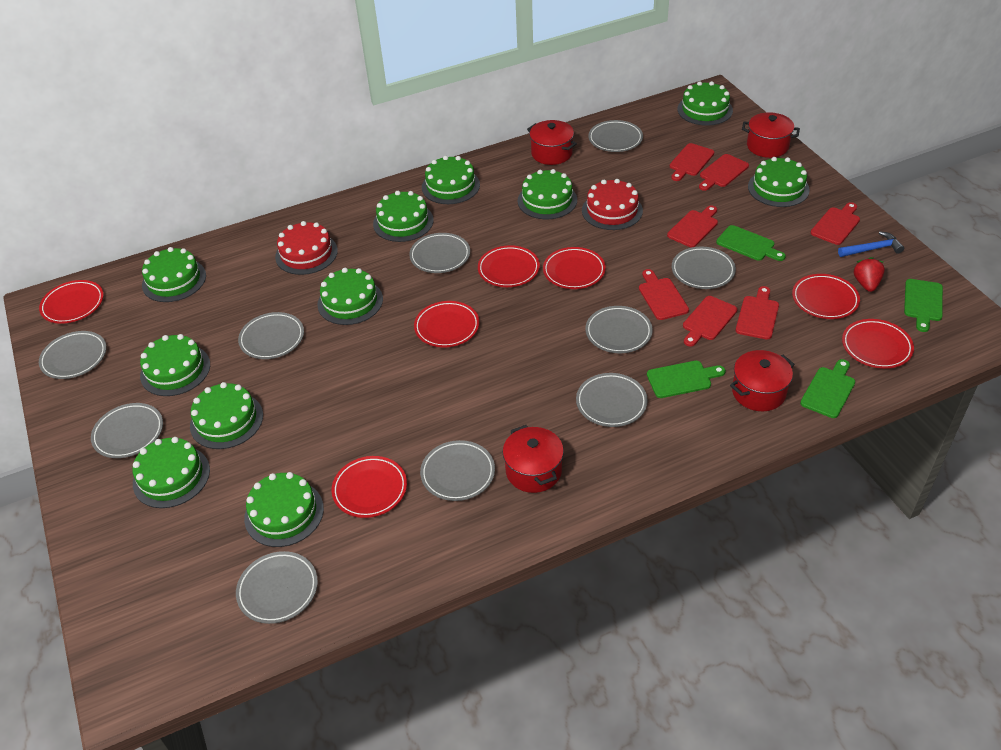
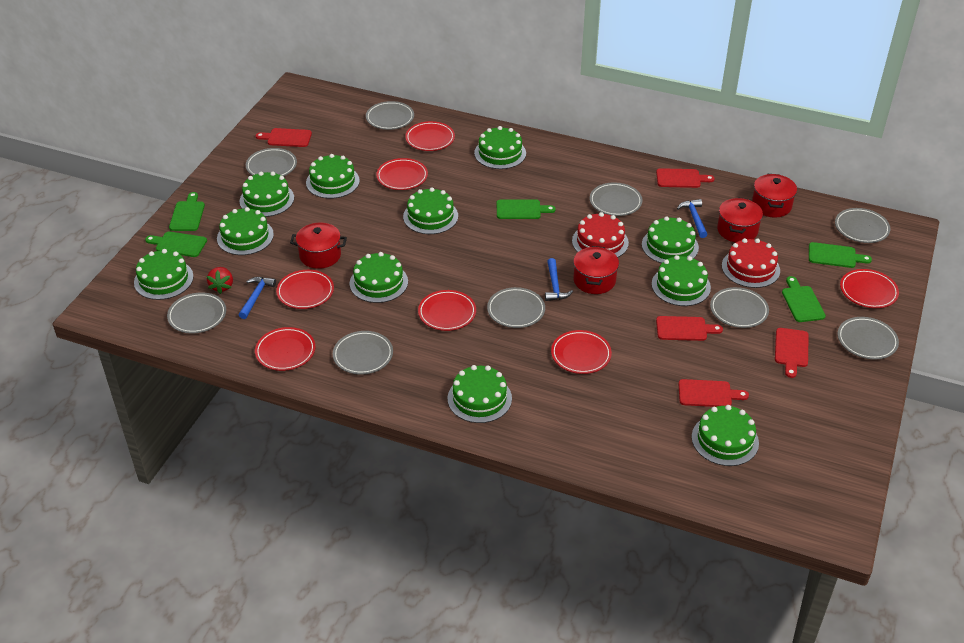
blue hammer: [838,231,904,257] = 1 -> [239,277,276,319] [545,258,573,301] [677,199,708,238] = 3
green cutting board: [647,361,726,398] [716,225,786,261] [800,359,855,418] [904,279,943,332] = 4 -> [145,231,207,257] [169,192,205,231] [497,199,556,219] [782,276,826,322] [809,242,872,268] = 5
grey plate: [39,331,107,379] [91,403,163,458] [236,551,318,624] [238,312,304,359] [409,233,470,273] [420,440,495,501] [576,373,648,427] [586,306,653,353] [588,120,643,152] [672,247,736,289] = 10 -> [167,292,226,334] [246,148,297,176] [333,331,393,374] [366,101,414,130] [487,287,545,328] [590,183,642,216] [710,287,769,328] [835,208,890,243] [838,317,899,359] = 9
red cutting board: [639,269,689,320] [667,206,718,247] [670,143,714,181] [683,296,737,346] [699,154,749,191] [736,286,779,340] [811,202,860,245] = 7 -> [256,128,312,147] [656,168,715,188] [656,316,723,341] [678,379,749,407] [775,328,809,378] = 5

